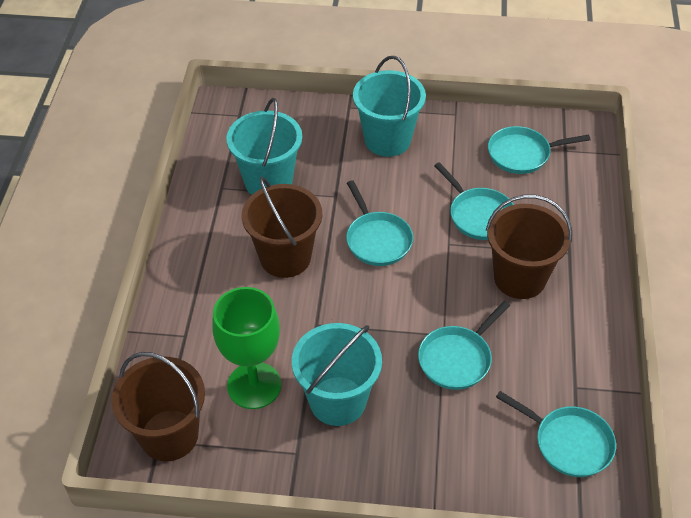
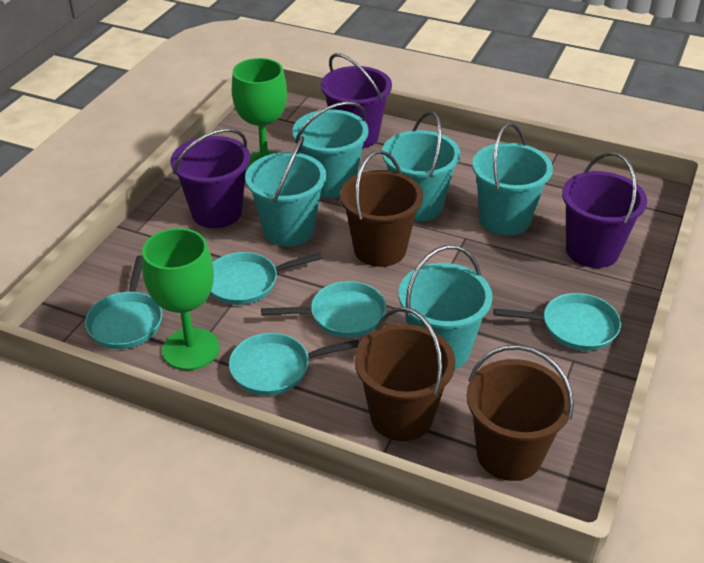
green goblet: [212,287,281,409] = 1 -> [142,228,219,370] [232,58,287,171] = 2
purple bucket: none = 0 -> [171,128,250,228] [321,53,392,148] [562,152,647,268] = 3
turquoise bucket: [226,98,302,195] [292,323,382,426] [353,56,426,157] = 3 -> [245,136,326,246] [292,101,369,198] [382,111,461,222] [399,245,493,370] [472,123,553,236] = 5

